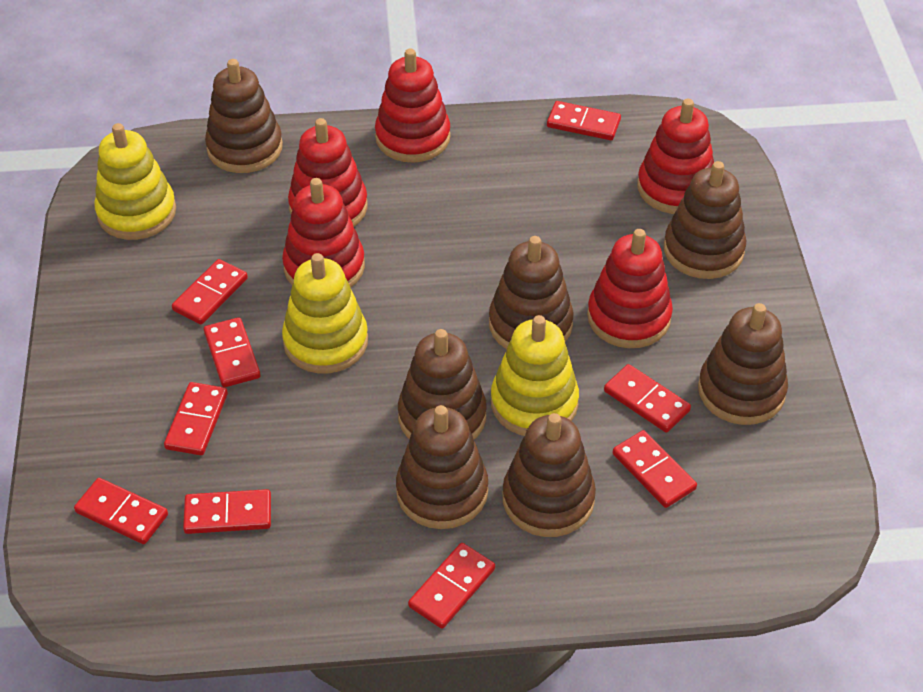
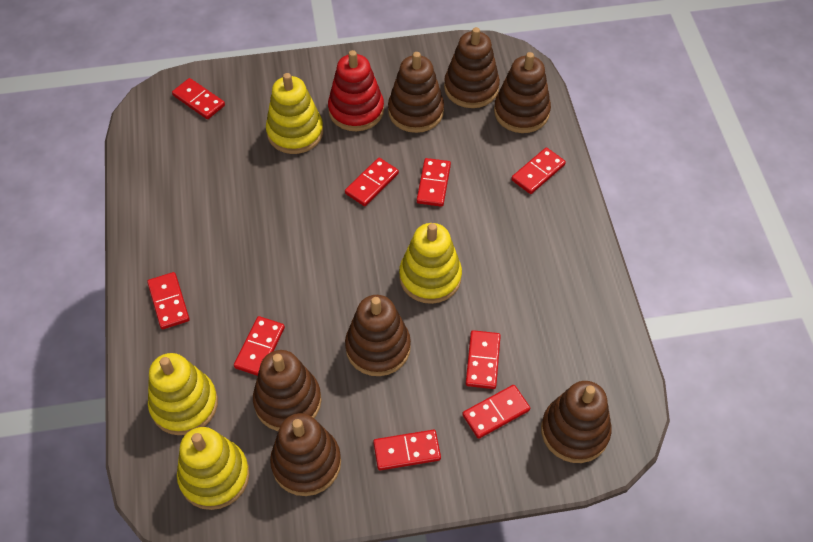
red stacking toy: [282,178,365,287] [288,118,368,226] [375,49,451,163] [587,229,673,348] [637,99,714,214] = 5 -> [328,50,384,131] = 1
yellow stacking toy: [94,123,176,240] [282,253,368,373] [491,315,579,436] = 3 -> [148,353,218,435] [177,427,250,510] [266,73,323,154] [399,223,462,304] = 4

